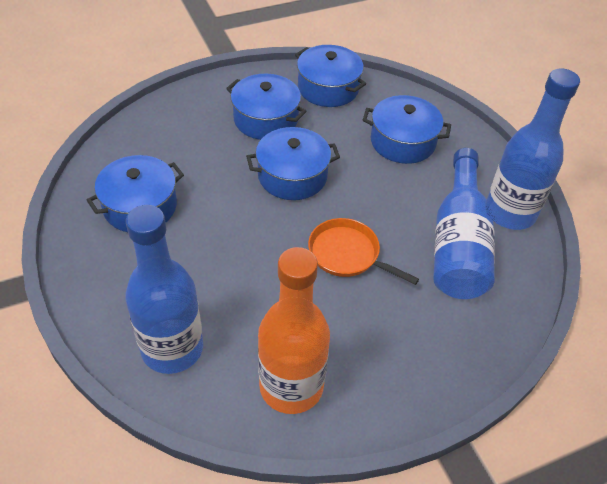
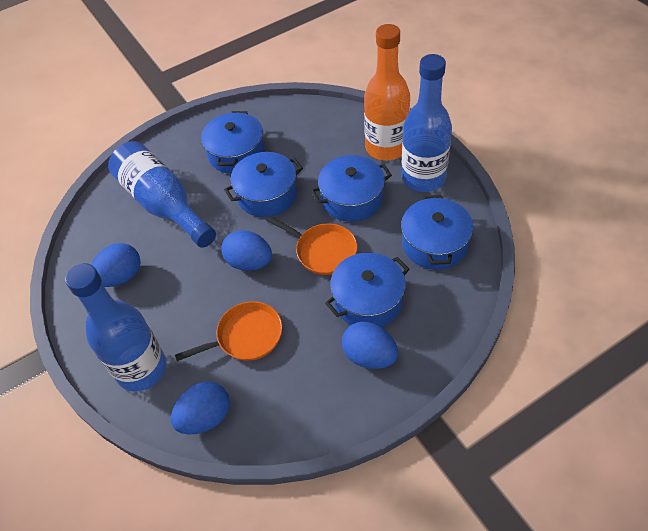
blue egg: none = 0 -> [91,243,141,287] [171,382,230,435] [221,230,272,271] [342,321,398,369] = 4
orange pan: [308,218,419,285] = 1 -> [175,301,282,361] [267,216,358,275] = 2

